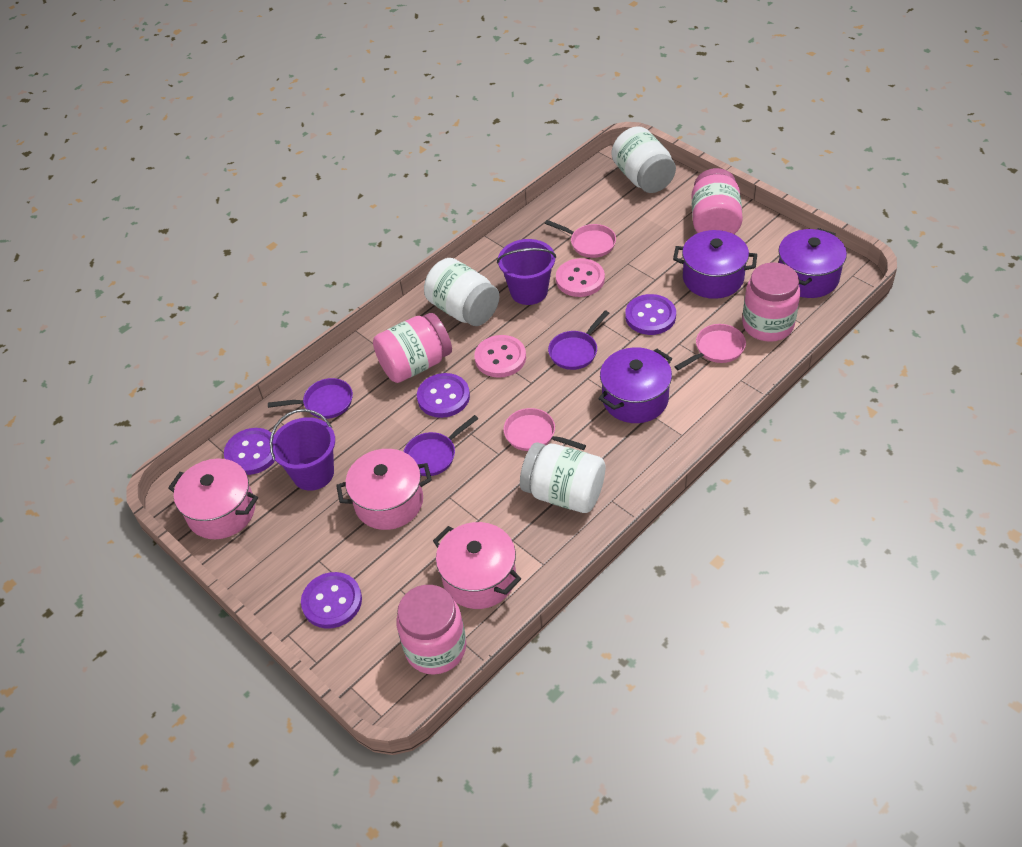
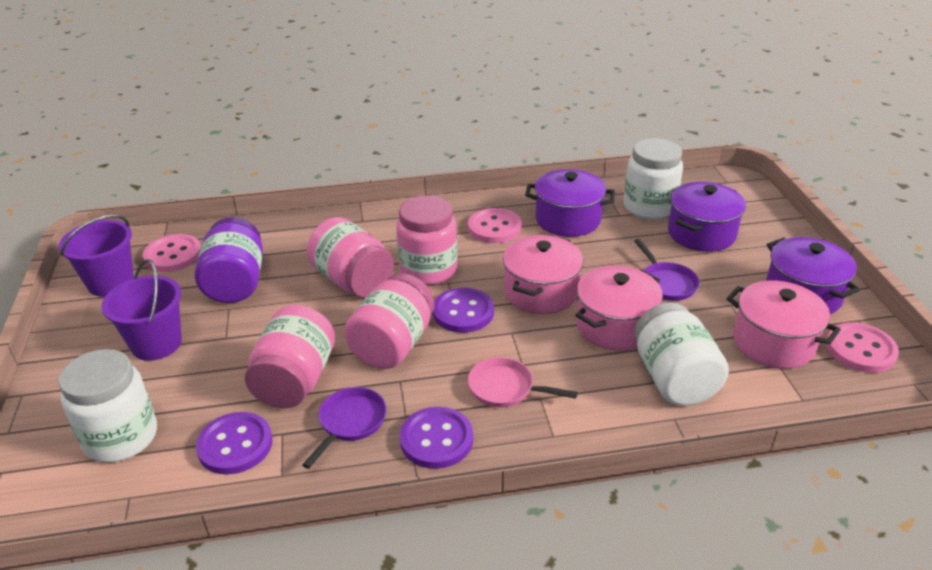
pink button: [474,335,526,378] [556,258,605,297] = 2 -> [143,234,201,272] [468,208,522,243] [826,322,899,373] = 3
pink pan: [503,408,586,451] [545,220,616,258] [674,324,746,370] = 3 -> [468,357,578,407] = 1
purple button: [224,428,275,475] [301,572,362,629] [417,373,470,418] [625,294,676,335] = 4 -> [196,412,273,474] [400,407,473,469] [433,288,494,333] = 3
purple jar: none = 0 -> [195,217,263,303] = 1
purple pan: [268,378,353,419] [404,415,478,476] [548,310,609,370] = 3 -> [302,387,387,469] [634,239,699,301] = 2

